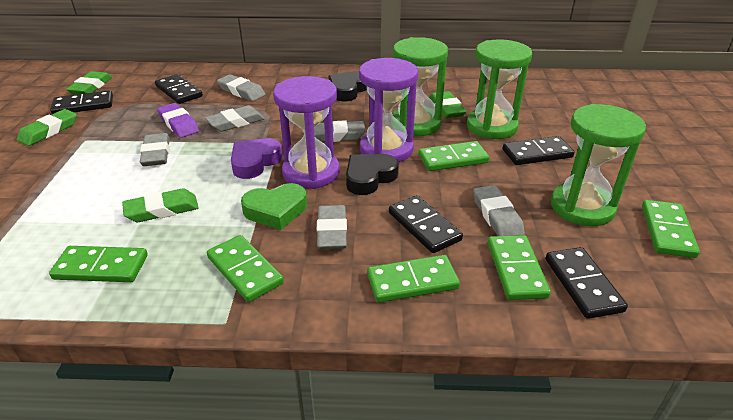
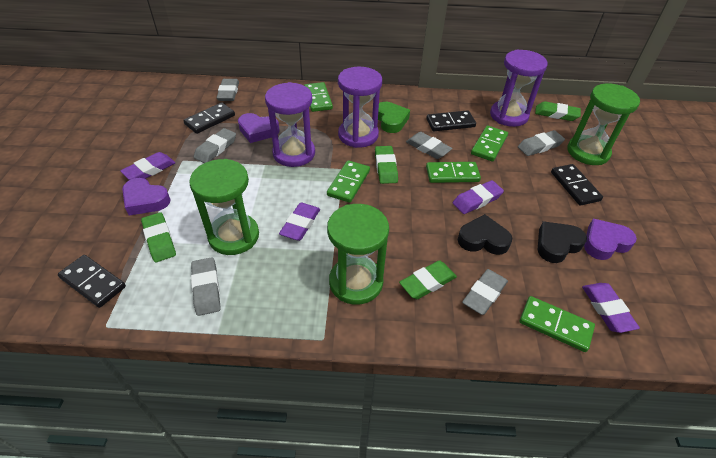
black domino: [50,90,113,114] [155,74,203,104] [389,195,463,253] [503,136,575,165] [546,247,628,319] = 5 -> [58,255,126,308] [183,102,235,134] [426,110,476,131] [551,164,603,206] = 4
green domino: [49,246,148,282] [207,235,284,302] [367,255,460,303] [418,141,490,171] [488,235,551,300] [642,200,700,258] = 6 -> [304,82,333,112] [327,160,370,203] [426,162,481,183] [471,126,508,161] [520,296,595,352] = 5
purple eraser: [157,103,199,138] = 1 -> [120,152,175,180] [279,203,320,241] [453,180,504,214] [582,283,640,333] = 4
purple heart: [231,138,283,179] = 1 -> [122,178,171,216] [238,113,280,143] [584,219,637,260] = 3
purple hourglass: [273,76,340,189] [359,58,418,162] = 2 -> [265,82,315,167] [338,67,382,148] [490,50,548,127] = 3

